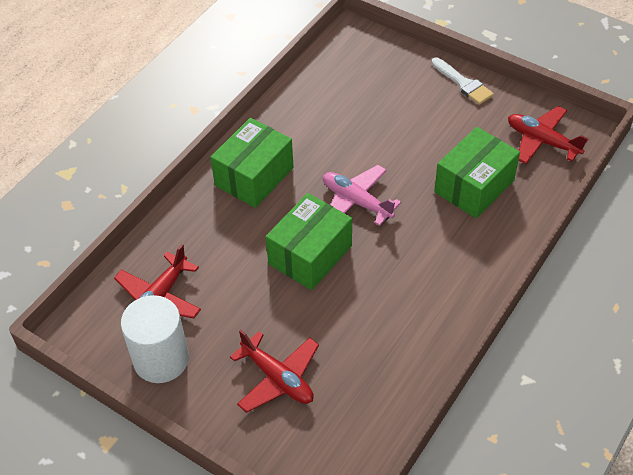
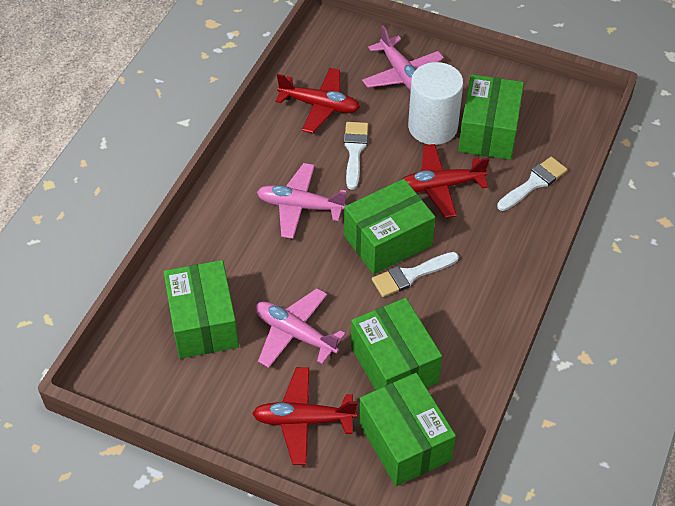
green box: [210,118,294,208] [266,193,352,290] [434,127,520,218] = 3 -> [163,260,239,359] [344,179,435,274] [351,298,442,390] [359,373,456,486] [458,74,524,160] = 5
pink plane: [323,165,401,226] = 1 -> [255,288,346,368] [257,163,347,239] [362,25,444,91] = 3
white brush: [432,58,494,105] = 1 -> [344,122,368,190] [372,252,459,297] [497,157,567,211] = 3

